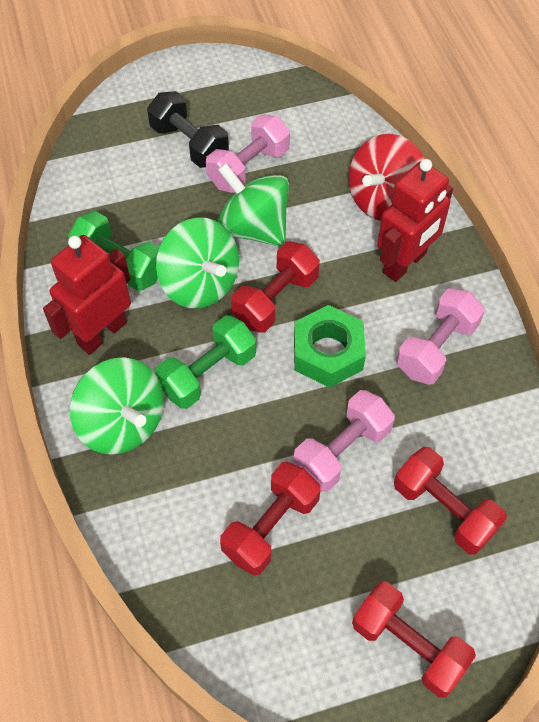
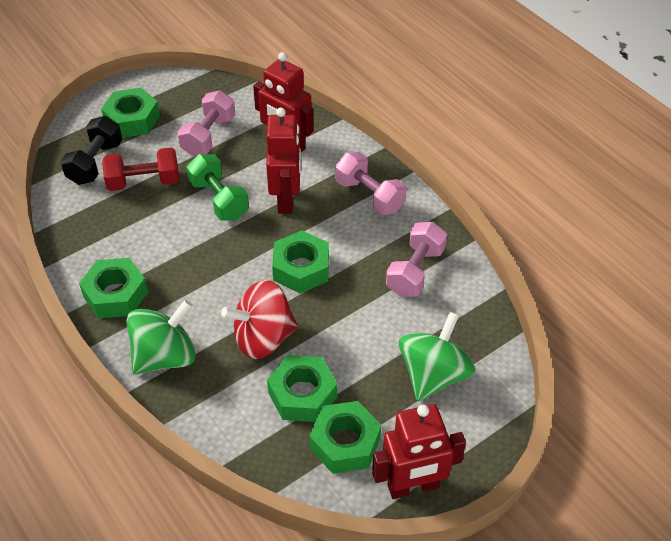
green dumbbell: [68,211,159,291] [155,315,256,409] = 2 -> [186,154,249,220] = 1
green nut: [294,305,366,388] = 1 -> [79,258,148,318] [101,88,160,138] [267,355,337,422] [272,231,329,293] [309,401,381,474] = 5
green spinning top: [70,357,164,455] [156,217,239,308] [218,163,289,247] = 3 -> [126,300,196,375] [399,312,475,401] = 2
red dumbbell: [220,462,321,576] [231,242,320,333] [352,582,476,698] [394,447,507,555] = 4 -> [102,148,179,191] = 1
red robot: [43,235,131,355] [377,159,453,282] = 2 -> [253,52,314,152] [266,108,301,214] [372,404,466,499] = 3

